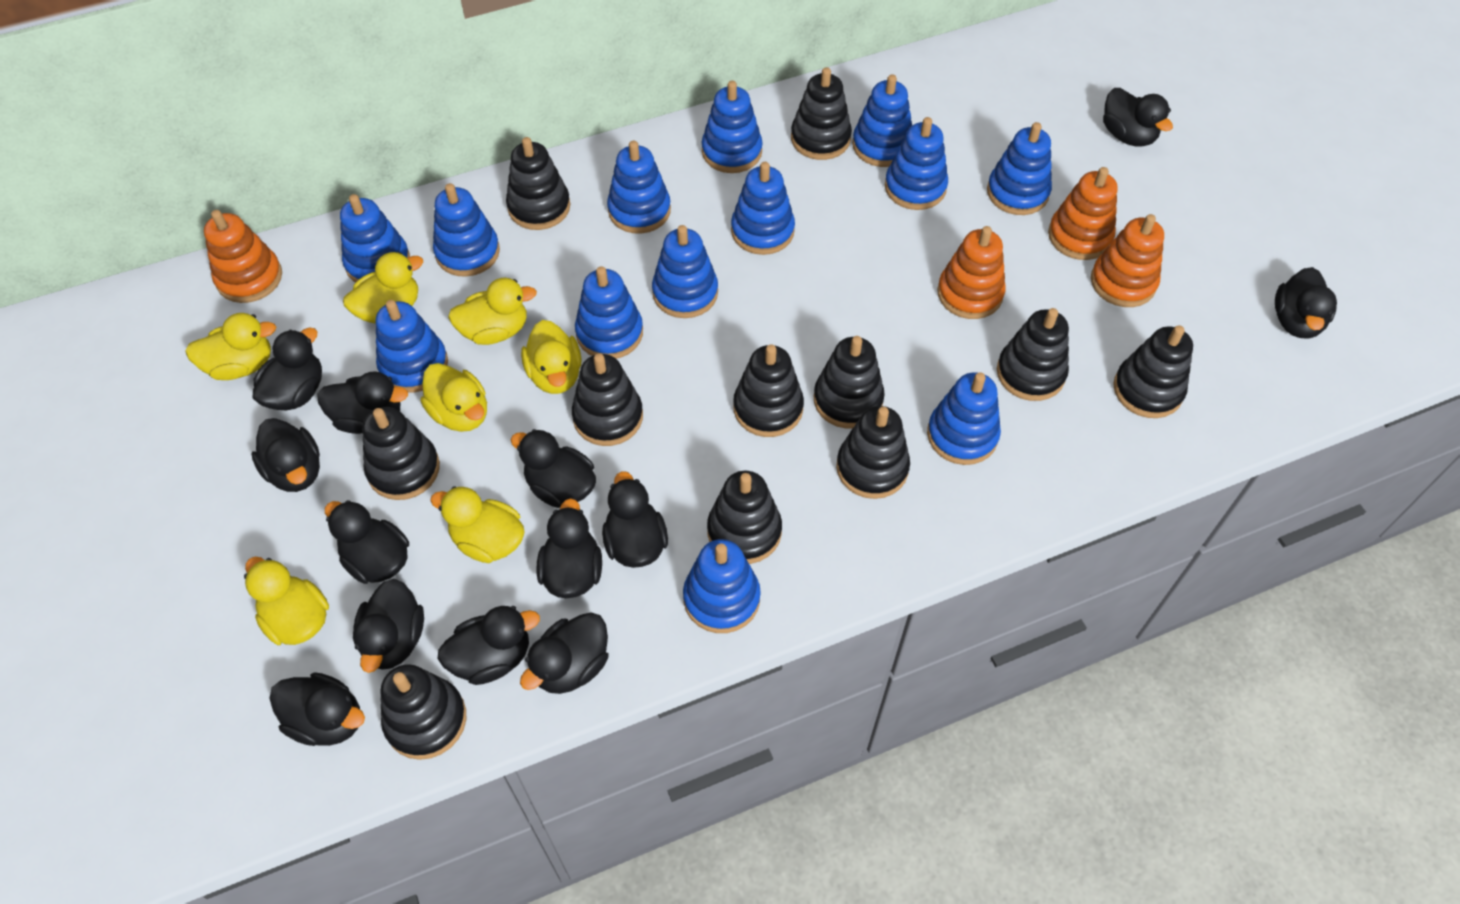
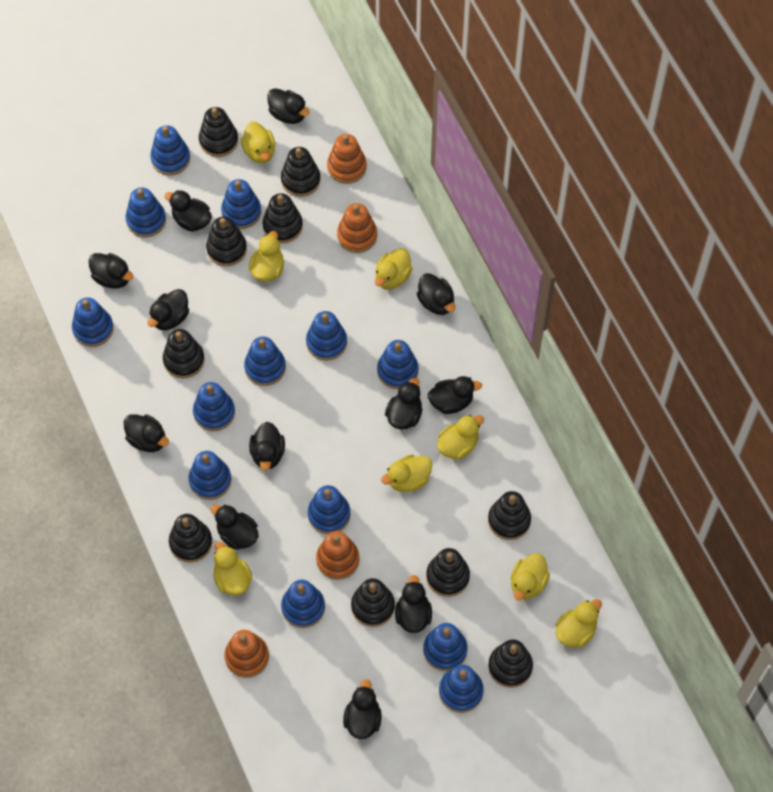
black duck: [252,418,320,492] [253,328,322,410] [269,672,365,746] [317,371,408,434] [325,500,409,584] [353,579,424,673] [438,606,540,685] [511,429,596,508] [520,613,608,694] [537,498,602,598] [602,471,668,568] [1103,88,1173,147] [1275,267,1337,339] = 13 -> [88,253,133,289] [124,414,169,452] [148,289,189,330] [164,190,212,232] [210,504,258,550] [249,422,285,471] [268,88,310,124] [343,679,382,739] [385,378,422,430] [395,575,432,633] [417,273,455,315] [428,376,482,414] = 12
black stacking toy: [362,407,440,500] [380,664,466,760] [506,137,570,230] [572,353,643,446] [707,471,782,564] [733,344,804,437] [791,67,852,160] [814,336,885,428] [836,406,910,499] [997,308,1069,401] [1113,325,1193,418] = 11 -> [163,329,205,378] [169,514,212,563] [199,107,238,157] [206,217,247,266] [263,193,303,243] [281,147,320,197] [351,578,395,627] [426,548,470,597] [488,491,531,540] [488,639,533,688] = 10
yellow duck: [185,313,276,380] [244,557,329,645] [343,252,423,324] [421,363,487,432] [430,486,525,563] [448,278,537,345] [521,320,582,394] = 7 -> [213,542,253,595] [241,121,275,164] [249,231,284,282] [375,248,413,290] [381,455,432,492] [437,415,484,460] [511,553,550,601] [555,599,602,648] = 8

